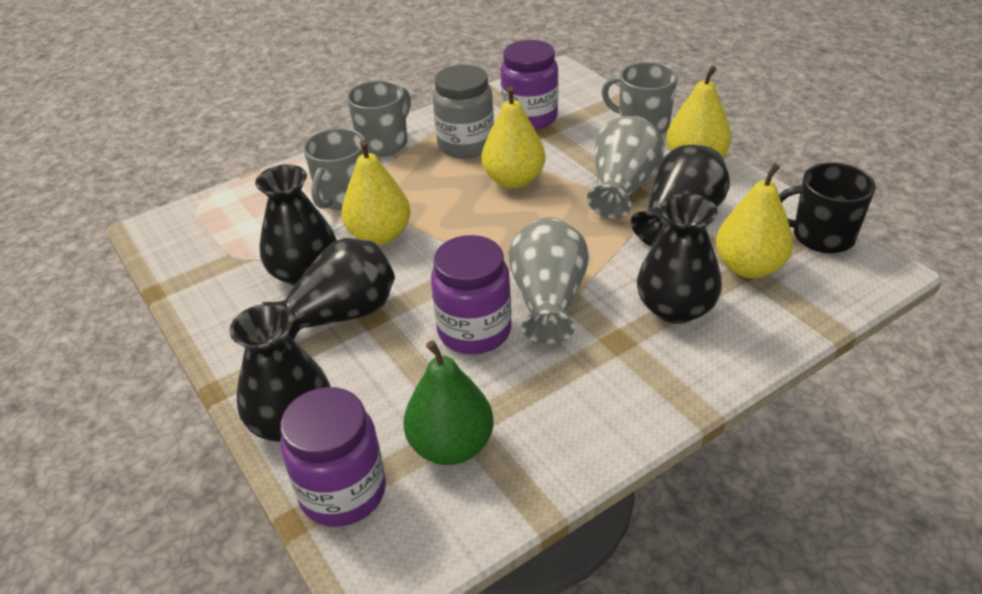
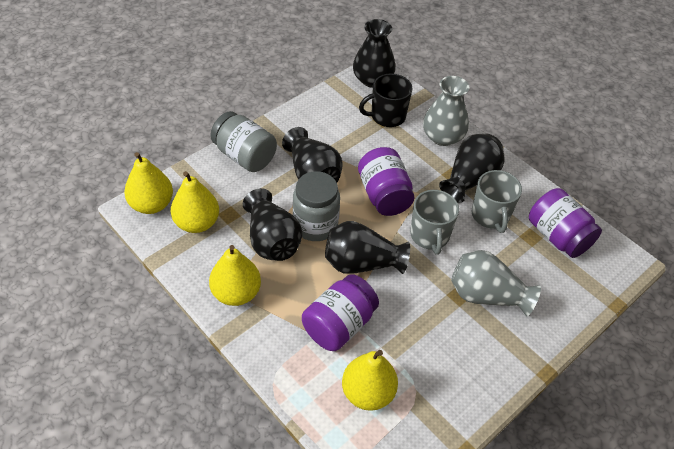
green pear: [403,340,494,465] = 1 -> none = 0
grey jar: [432,65,494,159] = 1 -> [210,111,277,172] [293,171,340,241] = 2
grey mug: [303,128,365,210] [347,80,411,156] [602,62,677,135] = 3 -> [410,190,459,255] [472,170,522,233] = 2

